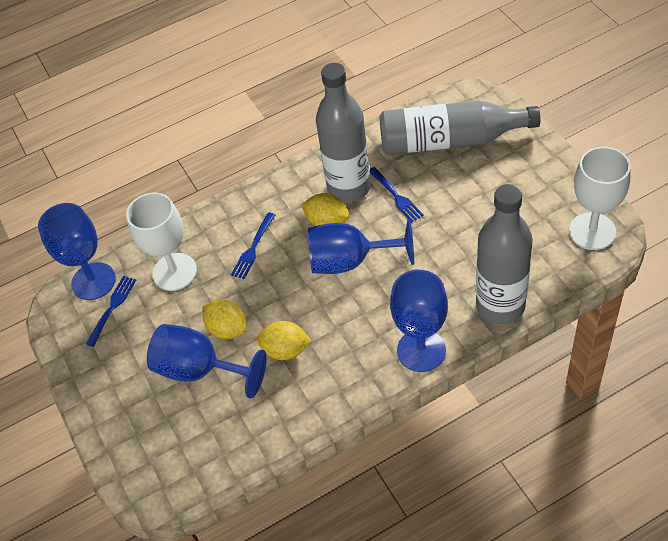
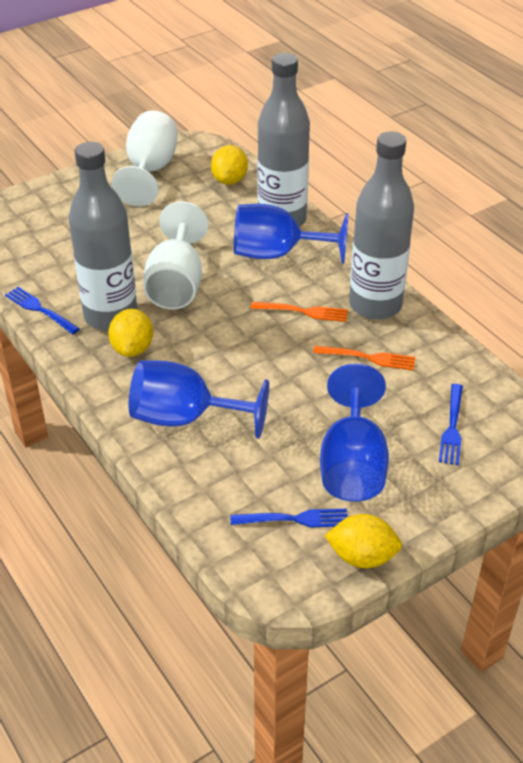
blue goblet: [38,203,116,300] [147,324,267,399] [308,219,414,274] [390,270,448,372] = 4 -> [129,360,269,439] [234,204,349,264] [320,364,389,502] = 3
orange fork: none = 0 -> [251,302,348,322] [313,346,415,370] = 2

